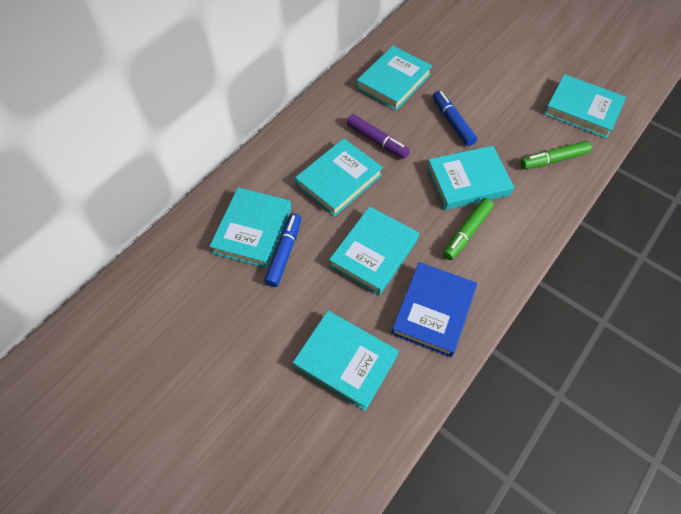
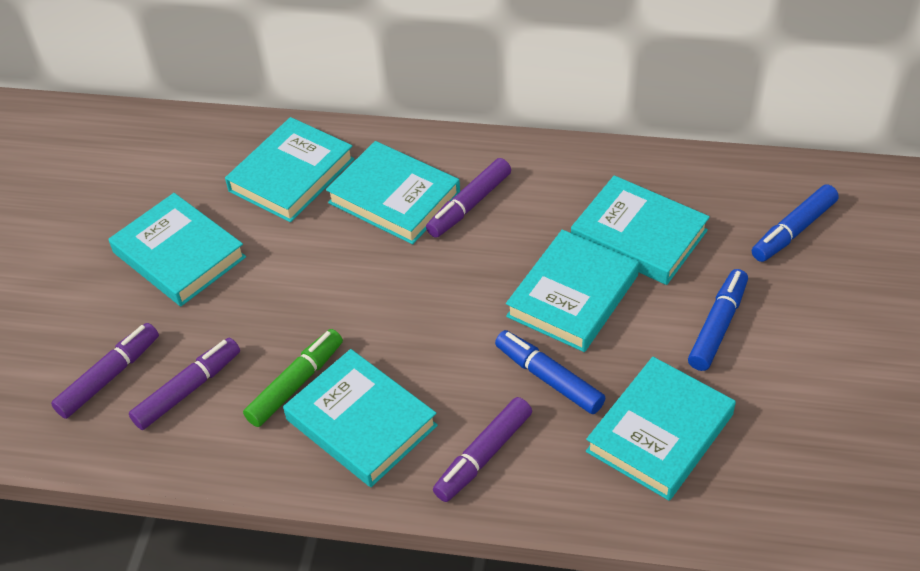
blue book: [391,262,477,357] = 1 -> none = 0
blue marker: [264,213,301,287] [433,90,477,146] = 2 -> [495,330,605,414] [688,269,748,371] [752,185,839,262] = 3
green marker: [443,198,494,260] [520,141,592,170] = 2 -> [243,329,343,427] = 1
purple marker: [347,114,410,159] = 1 -> [51,323,159,419] [129,338,240,430] [426,158,511,238] [433,397,532,502] = 4

